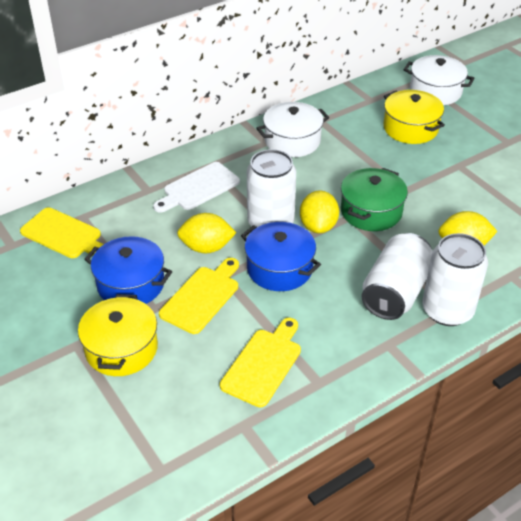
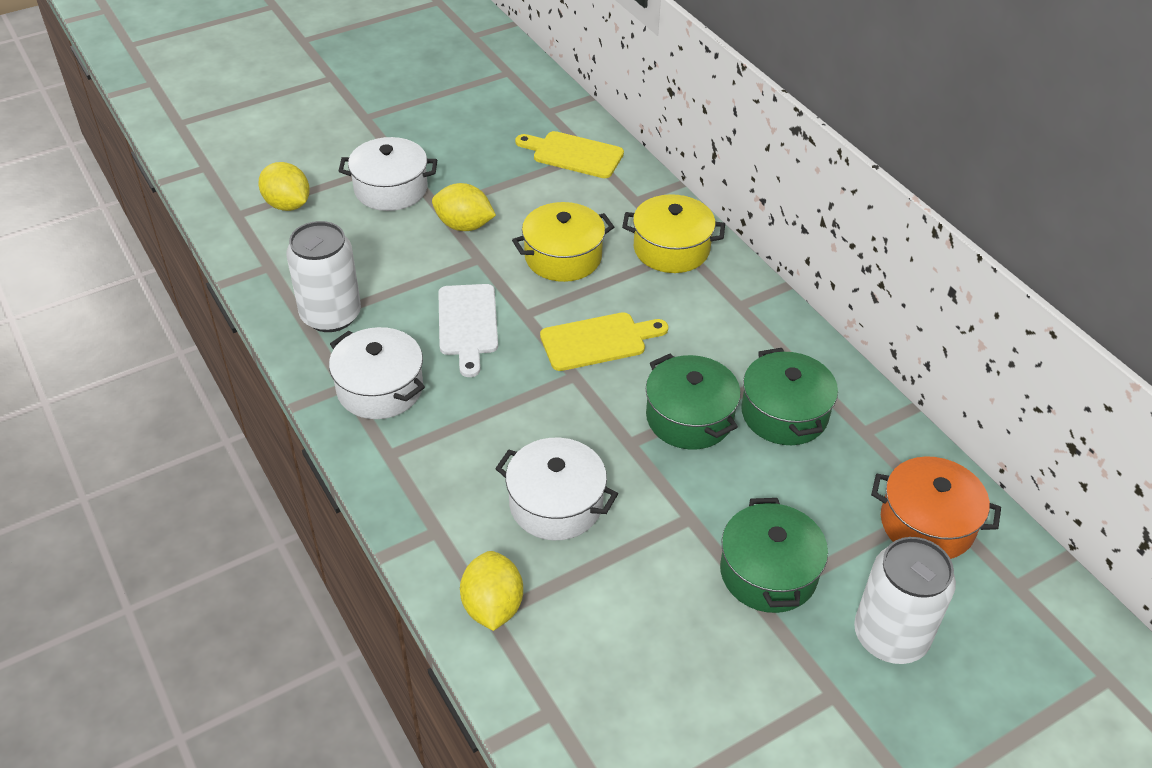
blue pot: [84,236,172,304] [241,222,321,291] = 2 -> none = 0
green pot: [341,168,408,231] = 1 -> [646,354,741,450] [720,498,828,613] [741,348,838,445] = 3
orange pot: none = 0 -> [871,456,1001,559] = 1
white can: [247,149,296,227] [362,233,433,320] [422,233,488,326] = 3 -> [286,221,361,332] [854,537,956,664] = 2
white pot: [256,102,329,157] [404,55,474,105] = 2 -> [329,327,425,419] [338,137,437,211] [495,438,618,540] = 3
yellow cutting board: [20,207,104,258] [159,258,239,334] [220,318,301,407] = 3 -> [515,131,624,178] [540,312,668,371] = 2

